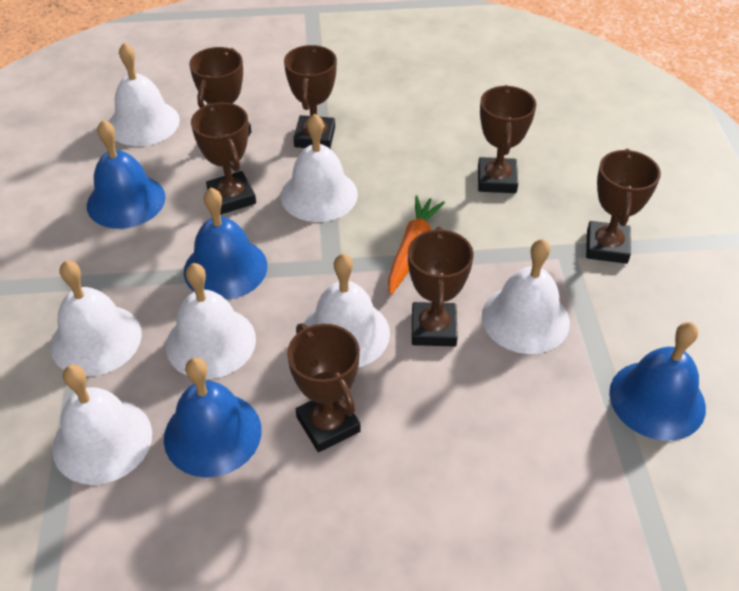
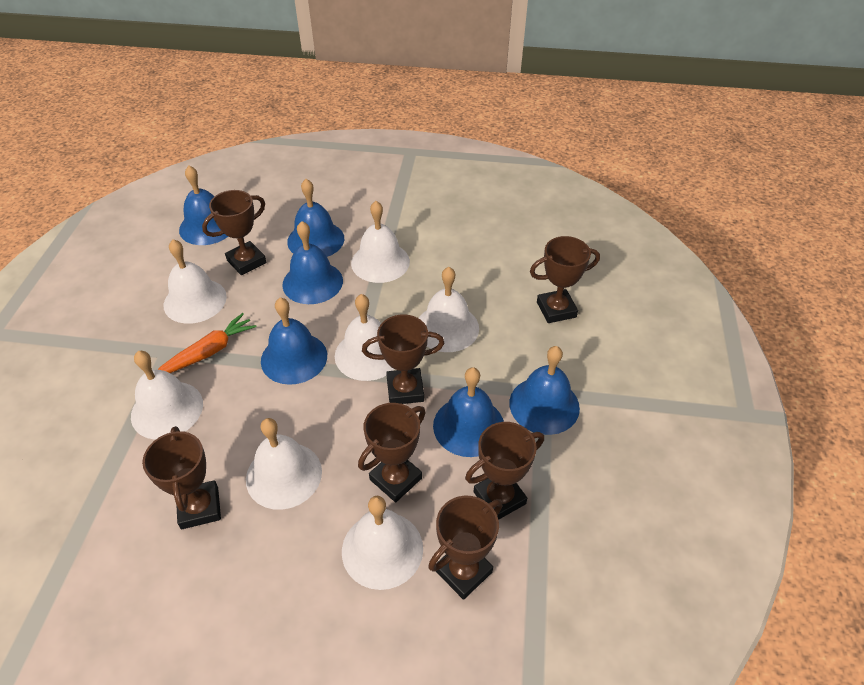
blue bell: [87,120,166,229] [164,357,262,477] [184,188,267,300] [609,322,706,441] = 4 -> [179,165,229,245] [261,298,327,385] [282,221,343,304] [287,179,344,257] [433,367,504,457] [509,346,580,435] = 6

